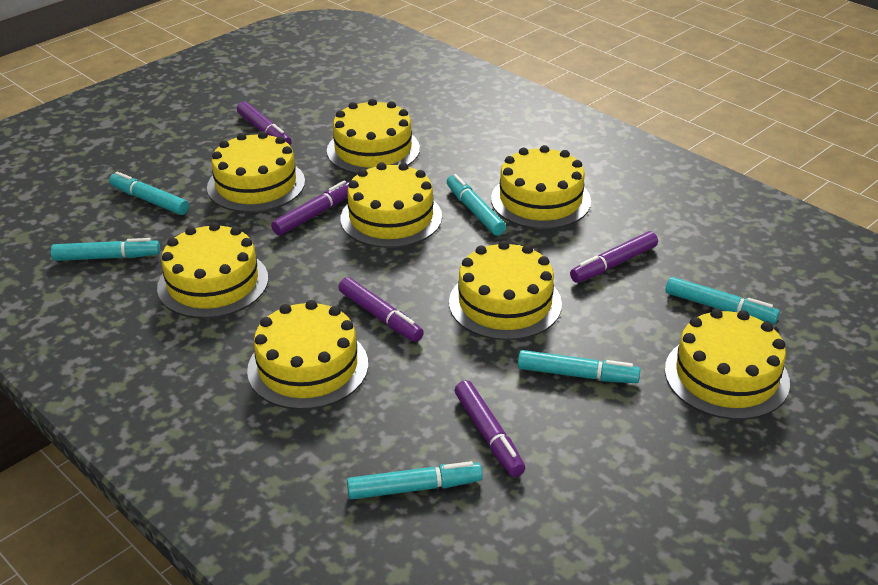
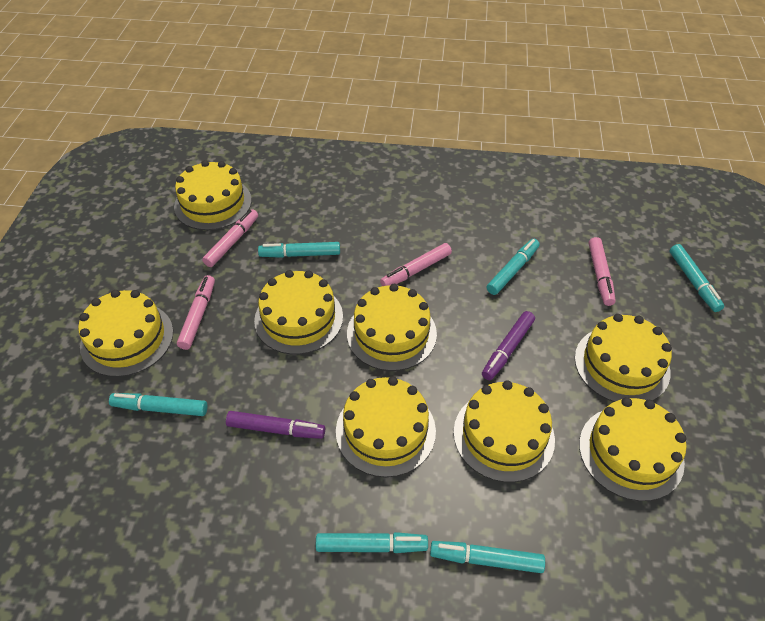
pink marker: none = 0 -> [177,275,215,350] [202,209,258,267] [380,243,452,286] [589,237,616,306] = 4
purple marker: [237,101,292,145] [271,180,349,236] [338,277,424,342] [455,380,525,477] [570,231,658,283] = 5 -> [226,411,325,439] [482,311,535,380] = 2

